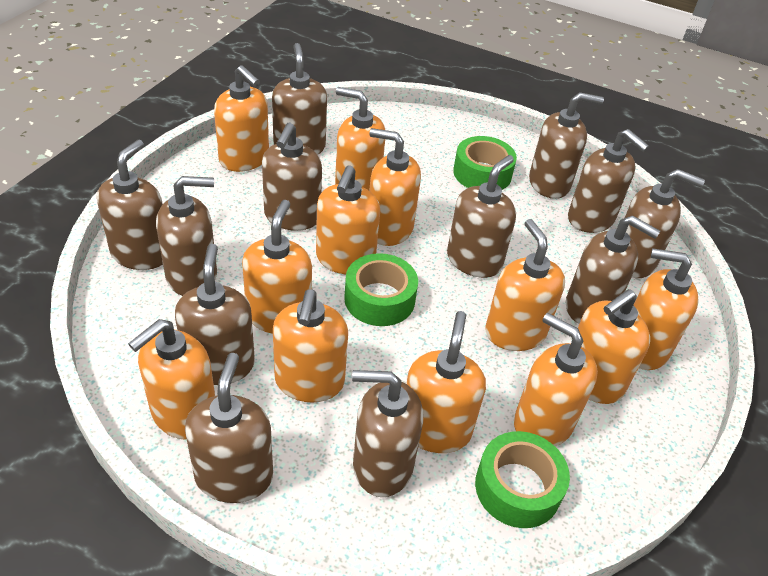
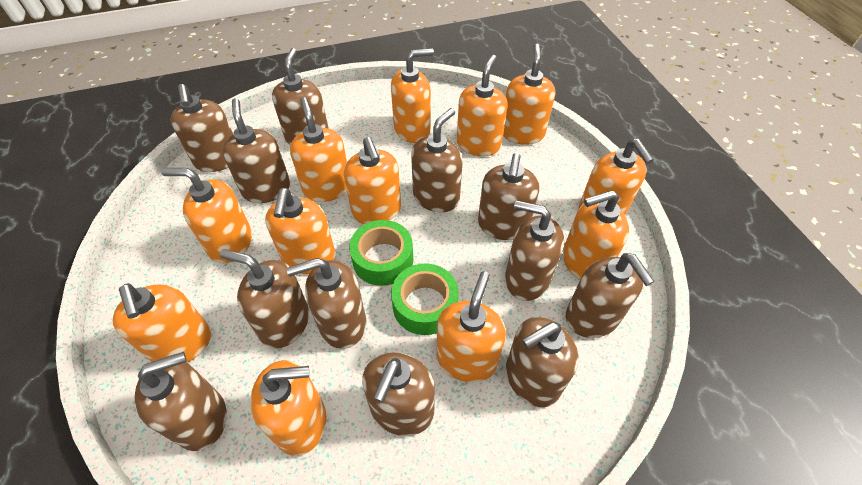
green tape: [344,253,418,326] [453,136,517,190] [475,431,570,528] = 3 -> [349,220,413,286] [391,264,459,335] = 2

